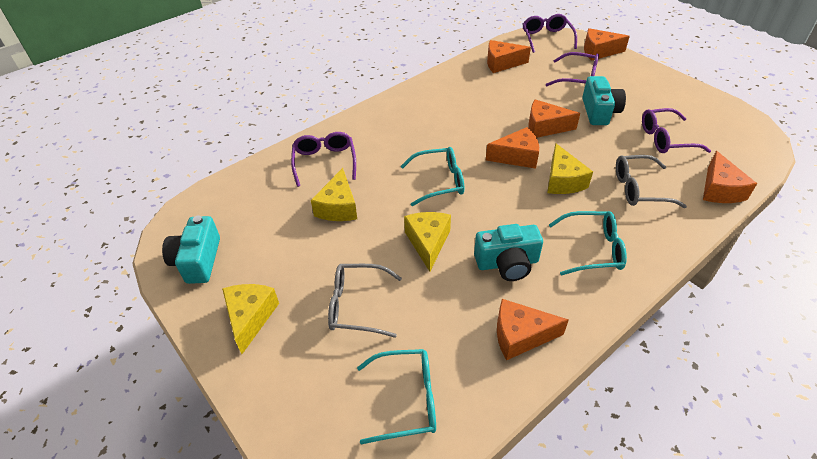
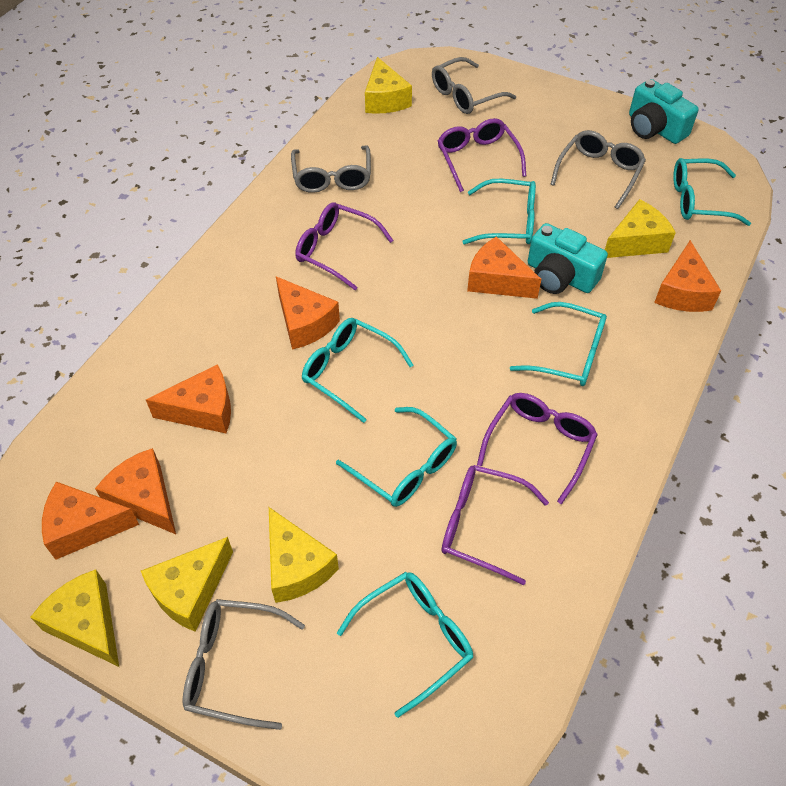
grey glasses: [328,264,402,338] [616,155,687,208] = 2 -> [183,599,305,730] [291,145,371,193] [432,57,516,114] [550,130,646,209] = 4
turquoise camera: [162,215,220,284] [474,224,543,281] [582,76,626,125] = 3 -> [528,223,608,294] [629,79,699,144] = 2
turquoise glasses: [357,349,436,445] [400,147,464,206] [549,211,627,275] = 3 -> [302,318,413,423] [336,407,457,507] [337,572,473,718] [462,179,536,244] [510,302,607,386] [673,158,751,226] = 6
yellow cheese: [222,284,279,354] [311,168,357,221] [404,212,451,272] [547,143,593,194] = 4 -> [30,570,119,667] [141,537,233,632] [269,507,339,603] [365,57,412,114] [605,199,676,258] = 5

